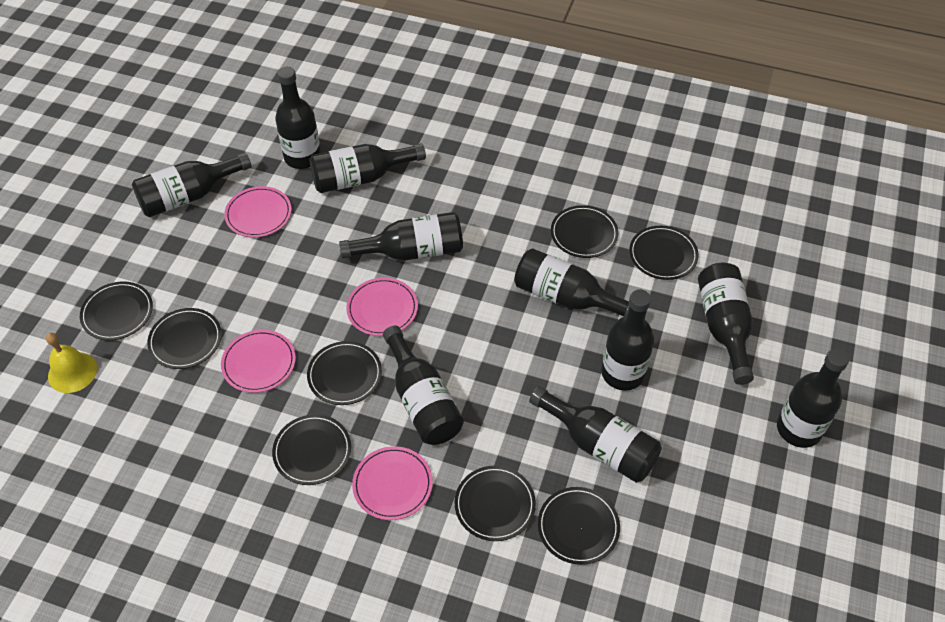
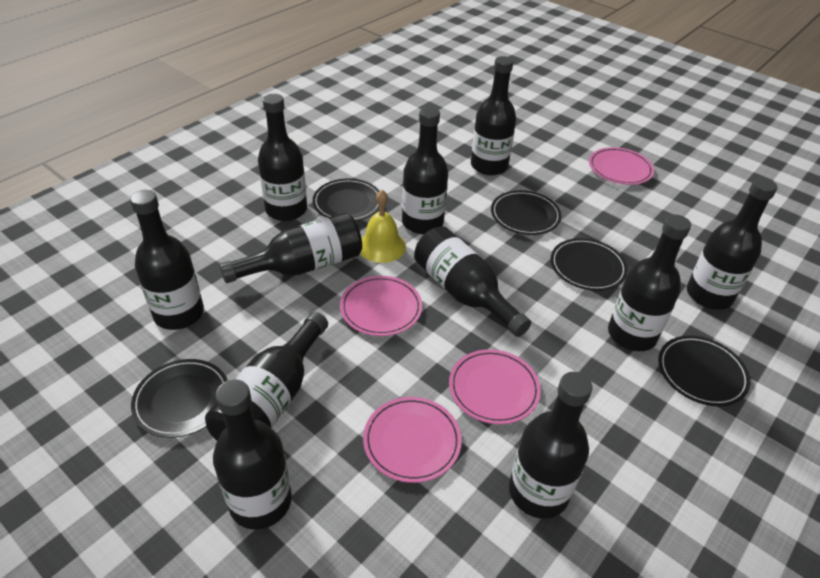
black bottle: [132,152,252,217] [275,67,321,169] [309,143,426,193] [339,212,463,261] [383,326,464,445] [514,248,629,317] [529,386,662,483] [601,289,654,391] [698,263,754,385] [777,348,849,448] = 10 -> [130,190,204,330] [205,312,328,441] [213,379,292,529] [219,212,362,283] [258,94,307,221] [402,107,448,234] [414,226,531,337] [471,56,516,175] [509,372,593,519] [608,215,691,351] [687,177,777,310] = 11
black plate: [80,281,153,340] [147,308,222,369] [272,414,351,485] [307,341,382,405] [455,466,536,541] [538,487,620,565] [551,205,618,258] [629,226,699,280] = 8 -> [131,359,228,438] [312,179,379,221] [491,190,562,235] [551,238,628,291] [658,336,750,406] = 5

